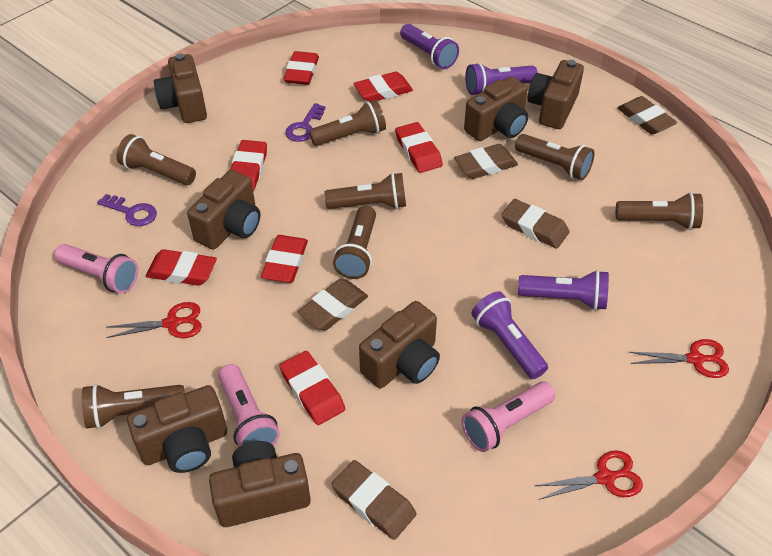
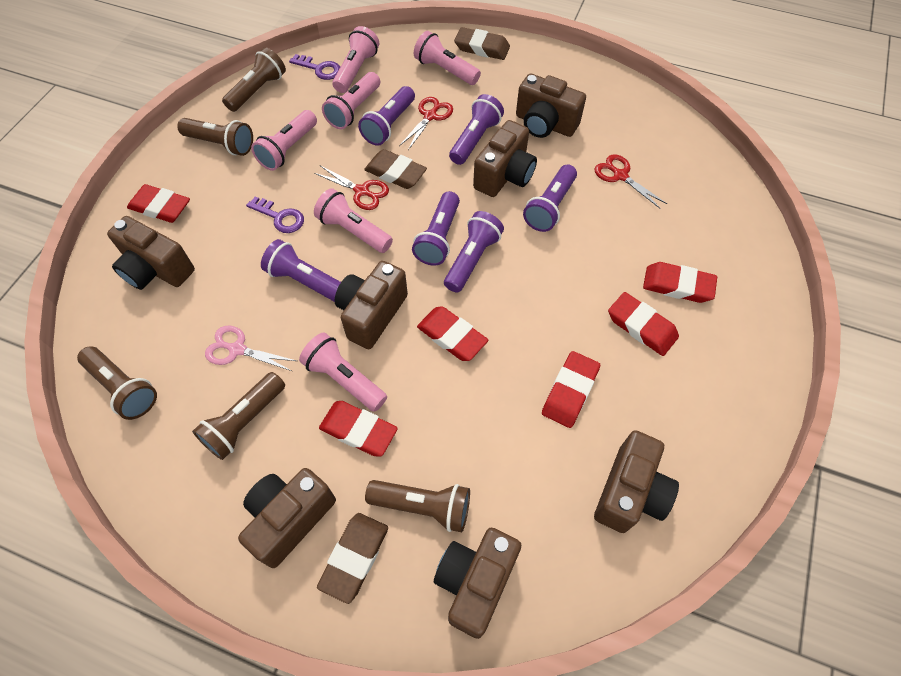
brown eraser: [298,278,368,330] [332,460,416,540] [454,144,518,179] [501,199,569,249] [617,96,677,134] = 5 -> [317,513,388,604] [364,149,427,189] [454,27,510,60] = 3
brown flashlight: [82,384,185,429] [116,134,196,185] [309,100,386,146] [325,173,406,209] [333,206,376,279] [515,134,595,180] [616,192,703,230] = 7 -> [77,346,157,420] [177,118,253,156] [192,372,285,460] [222,47,286,112] [365,480,470,532] = 5
pink flashlight: [54,244,138,293] [218,364,280,447] [462,381,555,452] = 3 -> [251,110,317,171] [299,333,387,412] [314,188,393,253] [322,72,380,129] [332,26,379,93] [414,31,481,85] = 6
pink scissors: none = 0 -> [205,325,297,371] = 1
purple flashlight: [400,24,459,69] [465,63,538,95] [471,291,548,379] [518,270,609,310] = 4 -> [261,239,341,302] [358,86,415,146] [412,191,460,266] [444,211,504,293] [449,94,504,165] [523,164,577,232] = 6
red eraser: [146,249,217,286] [230,140,267,191] [261,235,308,283] [279,351,345,425] [283,51,319,85] [353,72,413,102] [395,122,443,173] = 7 -> [127,184,190,223] [319,401,398,457] [417,306,488,361] [542,351,600,428] [608,292,679,356] [643,262,717,303] = 6

